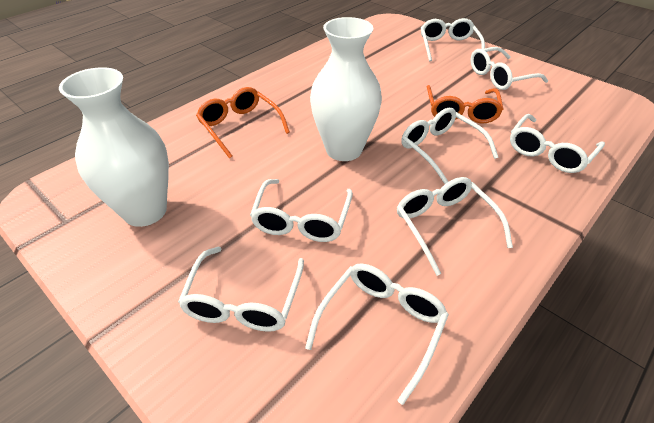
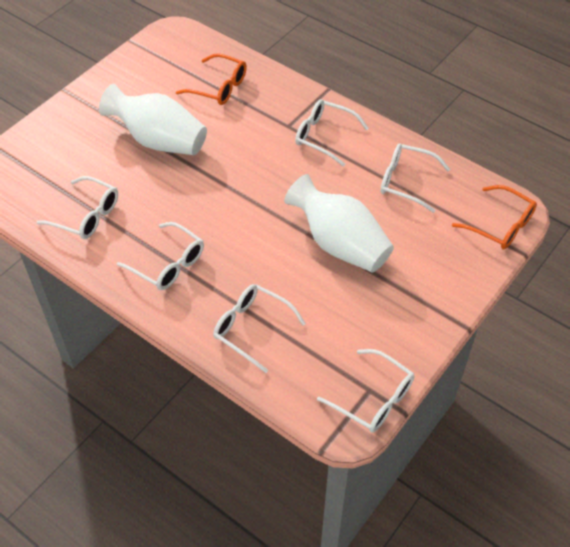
white glasses: [178,247,304,332] [250,179,353,242] [305,263,449,405] [397,177,513,276] [401,108,498,184] [421,18,485,62] [470,47,548,90] [510,114,605,173] = 8 -> [36,176,118,239] [117,222,204,290] [213,284,306,373] [295,99,369,167] [317,349,414,433] [380,144,450,213] = 6

